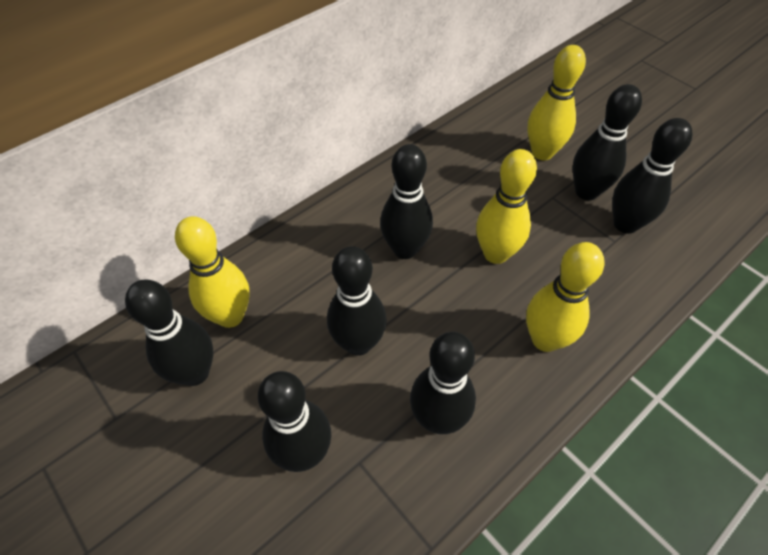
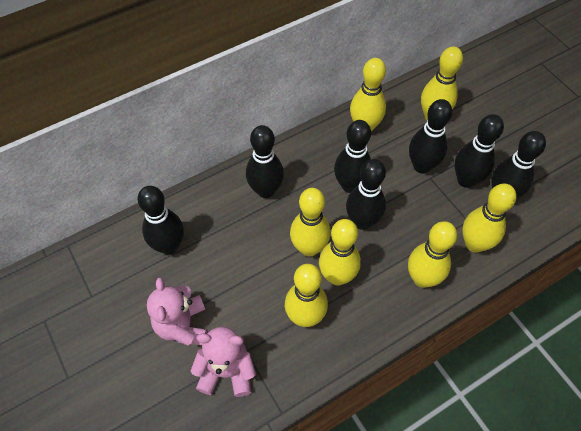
pink teddy bear: none = 0 -> [147,277,207,346] [190,327,256,397] = 2
yellow bowling pin: [175,216,250,328] [476,149,537,264] [526,242,604,352] [527,45,586,160] = 4 -> [285,264,328,327] [290,188,330,257] [319,219,361,285] [350,58,386,132] [408,221,457,288] [421,46,463,121] [462,184,516,253] = 7

